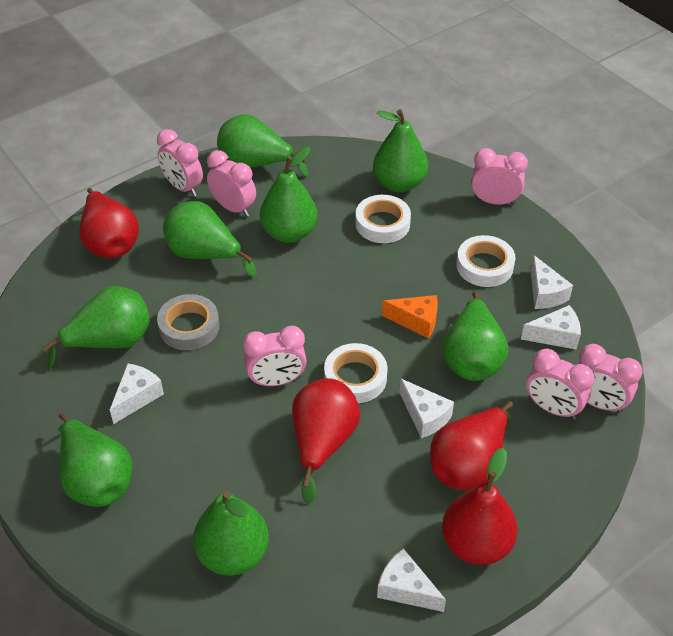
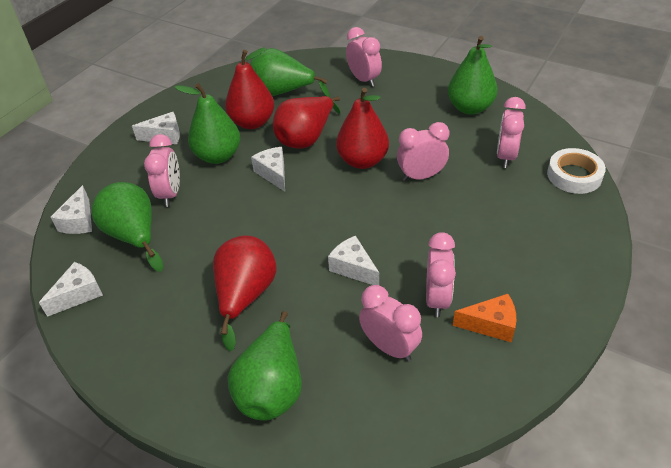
green pear: [42,286,150,369] [58,413,132,507] [163,201,257,277] [193,490,269,576] [217,114,308,177] [260,147,318,243] [373,109,428,192] [442,292,508,381] = 8 -> [92,182,164,272] [174,83,240,164] [228,311,302,421] [250,48,330,97] [448,36,498,115] = 5
grey tape: [157,294,219,350] = 1 -> none = 0
white tape: [324,343,388,403] [355,195,411,243] [456,235,516,287] = 3 -> [547,148,606,194] = 1

